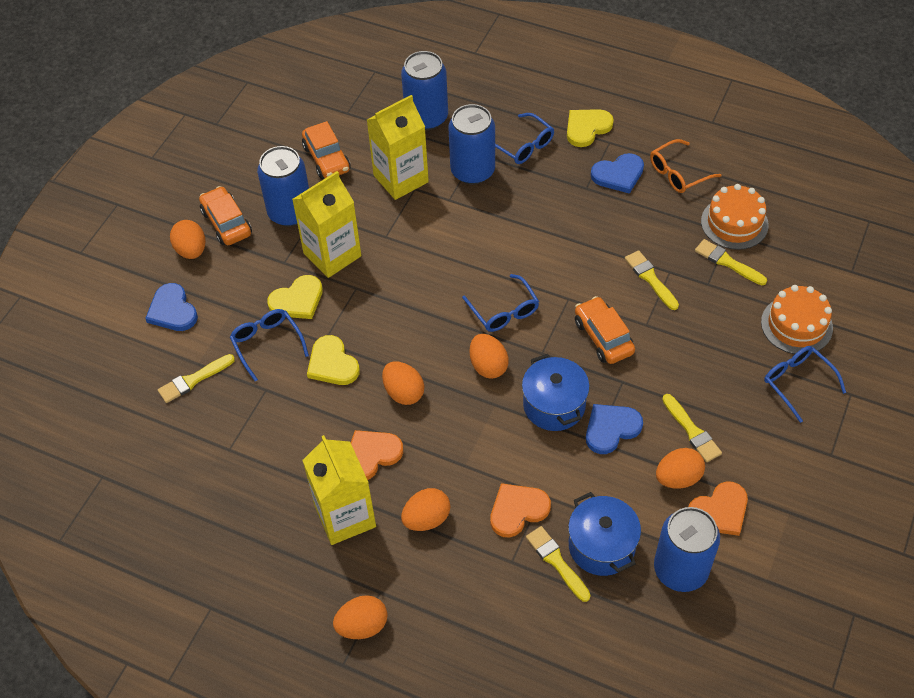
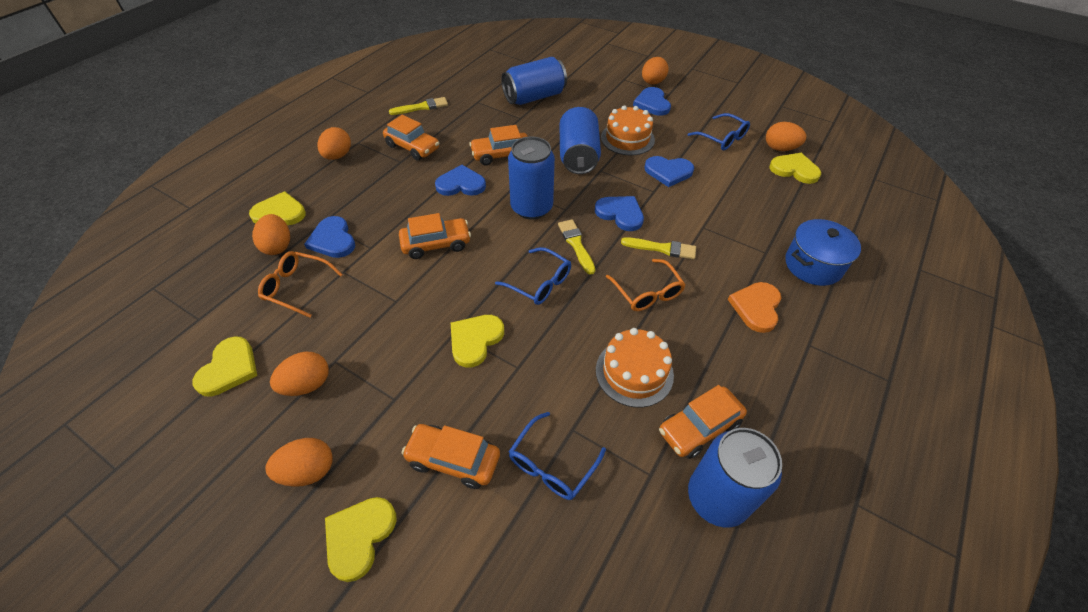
blue glasses: [230,309,309,381] [462,274,539,332] [495,113,554,164] [764,346,846,423] = 4 -> [495,247,571,305] [508,412,606,500] [688,113,750,150] = 3
blue heart: [145,283,198,331] [586,404,643,454] [591,153,644,194] = 3 -> [304,216,355,258] [435,165,486,196] [595,196,644,231] [633,87,671,116] [644,156,694,187] = 5
blue pot: [522,354,590,431] [568,492,641,576] = 2 -> [785,219,861,286] = 1
orange car: [199,186,252,245] [302,121,351,179] [575,296,635,364] = 3 -> [383,115,439,161] [399,213,471,259] [402,424,500,489] [469,125,528,166] [659,385,747,459] = 5
orange glasses: [650,139,721,193] = 1 -> [258,251,343,318] [606,259,686,311] = 2
orange heart: [351,430,403,480] [490,483,551,537] [688,481,748,536] = 3 -> [728,282,781,333] = 1
yellow brush: [158,354,235,403] [526,526,591,602] [625,250,679,310] [662,394,722,462] [695,239,767,285] = 5 -> [389,97,448,115] [558,219,595,275] [621,237,696,259] = 3
yellow carton: [292,171,361,278] [302,435,376,545] [367,95,429,200] = 3 -> none = 0
yellow heart: [267,275,323,319] [307,335,360,385] [567,109,614,147] = 3 -> [192,336,257,397] [249,191,306,225] [325,497,396,582] [451,315,504,368] [770,153,821,184] = 5

